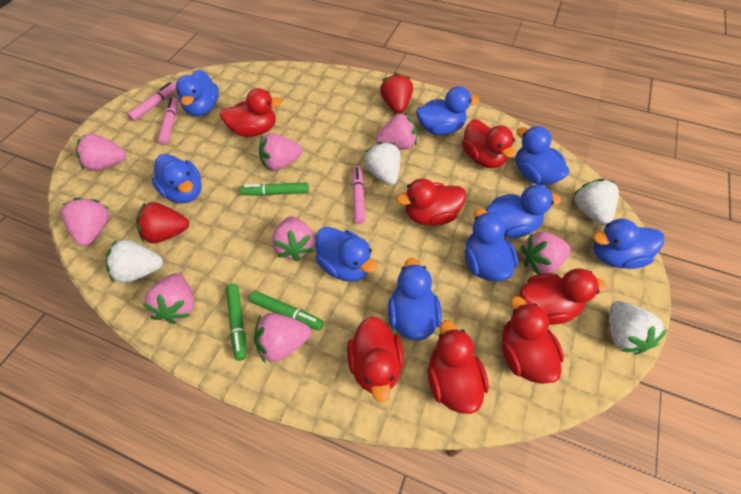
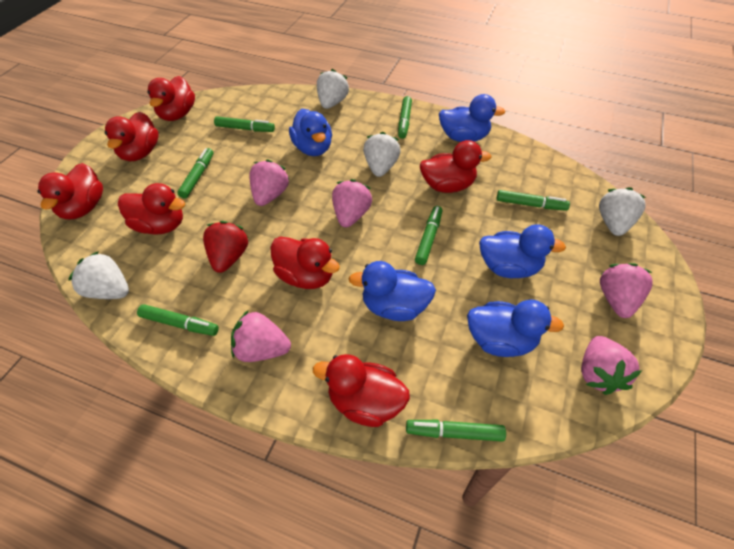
blue duck: [151,154,202,203] [176,70,219,117] [315,227,377,282] [388,258,442,341] [416,86,479,135] [465,208,518,281] [486,185,561,238] [516,126,569,185] [593,219,664,269] = 9 -> [289,109,332,156] [349,261,436,321] [439,94,506,142] [467,299,564,357] [479,225,566,278] = 5
green marker: [226,284,246,361] [240,182,309,196] [249,291,324,331] = 3 -> [137,304,219,336] [177,148,214,198] [214,116,275,132] [398,96,412,139] [406,420,506,442] [415,206,442,265] [497,190,570,211] = 7
pink marker: [127,82,176,121] [158,98,178,145] [352,166,365,224] = 3 -> none = 0
pink strawberry: [61,198,109,246] [76,134,126,171] [143,273,194,324] [254,313,311,362] [259,133,302,171] [272,216,314,261] [376,113,417,150] [521,232,571,274] = 8 -> [231,310,291,362] [249,159,290,206] [332,179,372,227] [581,336,642,395] [600,263,653,318] = 5
red strawberry: [136,202,189,243] [380,73,413,114] = 2 -> [203,221,249,273] = 1

